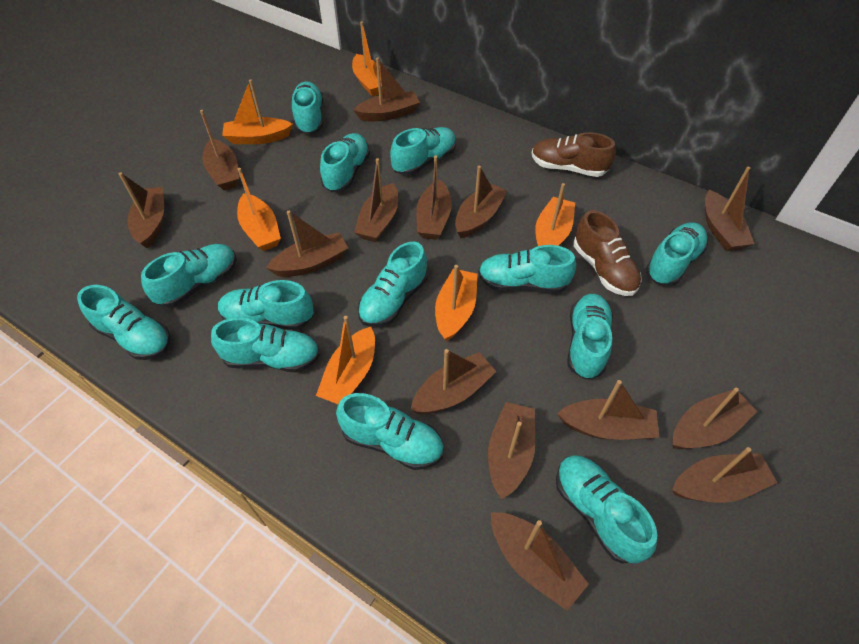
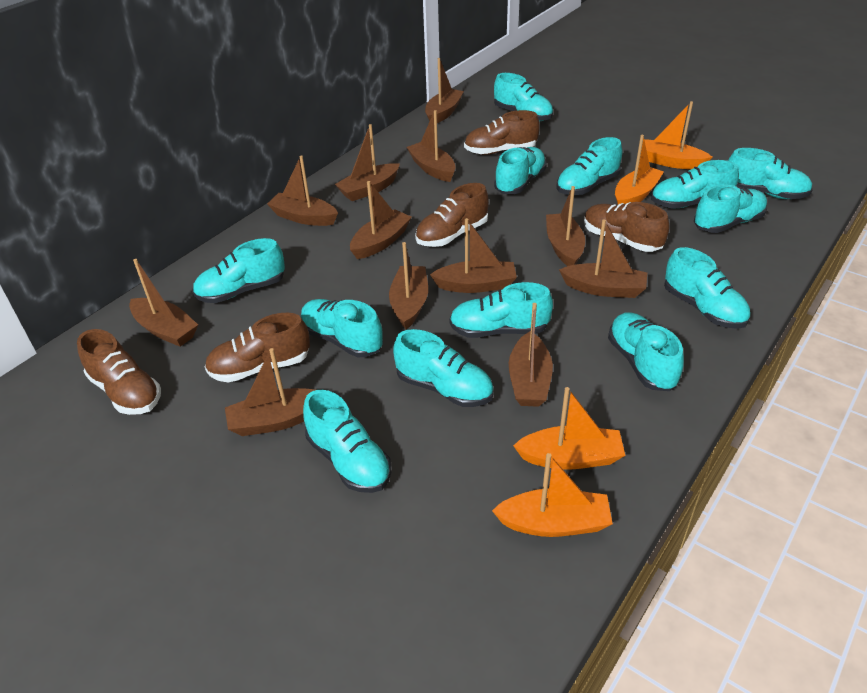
brown boat: [119,172,164,249] [200,110,239,190] [266,211,348,277] [353,58,420,121] [354,158,398,242] [411,349,497,414] [416,156,452,240] [455,166,507,238] [488,402,535,499] [491,512,589,611] [557,380,659,440] [672,388,757,449] [672,447,777,503] [705,167,755,251] = 14 -> [129,259,198,347] [225,348,315,436] [267,156,338,226] [335,124,400,201] [350,181,412,259] [389,242,428,329] [407,110,456,182] [425,58,464,123] [430,218,517,293] [509,303,553,407] [546,186,585,266] [559,220,647,298] = 12
brown shoe: [532,132,616,177] [573,210,642,296] = 2 -> [77,329,161,415] [205,313,310,382] [415,183,489,247] [464,110,540,155] [584,202,669,252] = 5
orange boat: [222,79,293,144] [237,168,281,251] [316,316,375,404] [352,21,382,96] [435,265,478,342] [535,183,575,246] = 6 -> [492,453,613,537] [513,387,625,470] [615,135,664,205] [644,101,712,169] = 4

